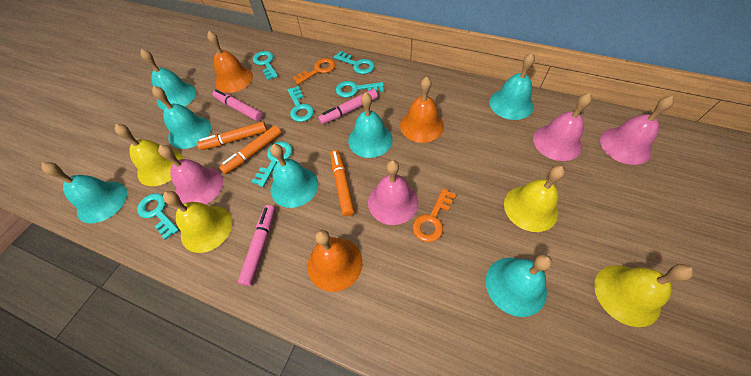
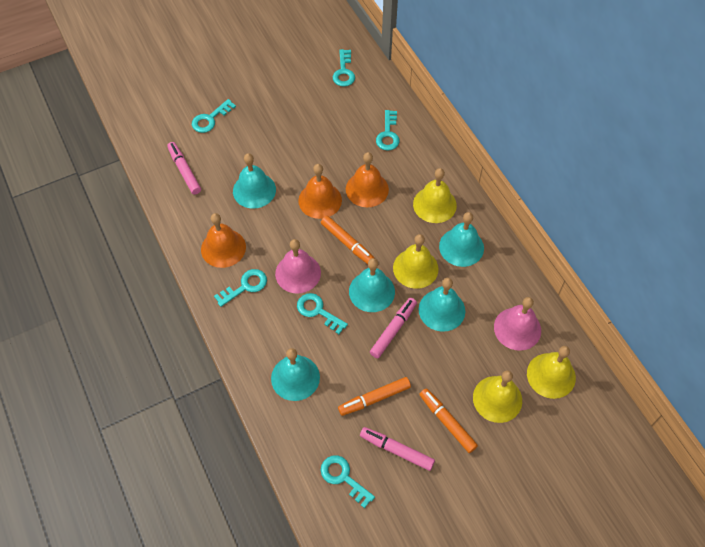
orange key: [292,58,335,85] [413,188,456,242] = 2 -> none = 0
pink bell: [158,145,223,204] [368,160,418,225] [533,93,592,161] [600,96,674,165] = 4 -> [275,239,321,294] [494,297,541,351] = 2
turquoise bell: [42,162,127,223] [140,49,196,110] [152,86,211,149] [270,144,318,208] [348,92,393,158] [486,254,552,317] [490,53,535,120] = 7 -> [233,153,276,209] [271,348,320,401] [349,258,395,312] [419,278,465,332] [439,212,484,267] = 5

